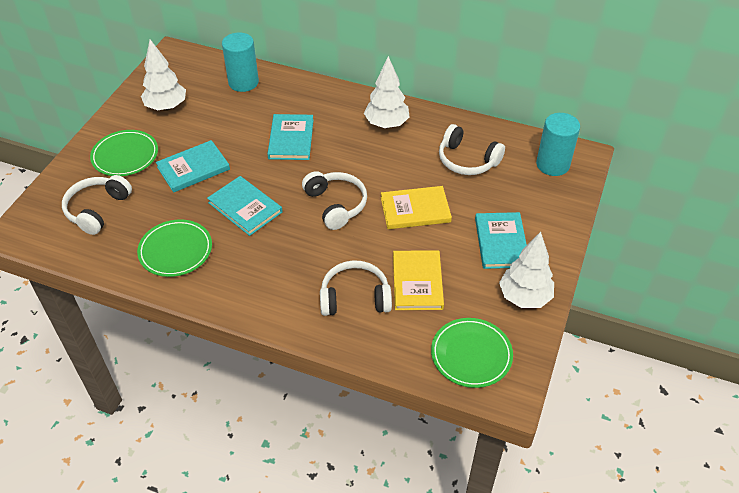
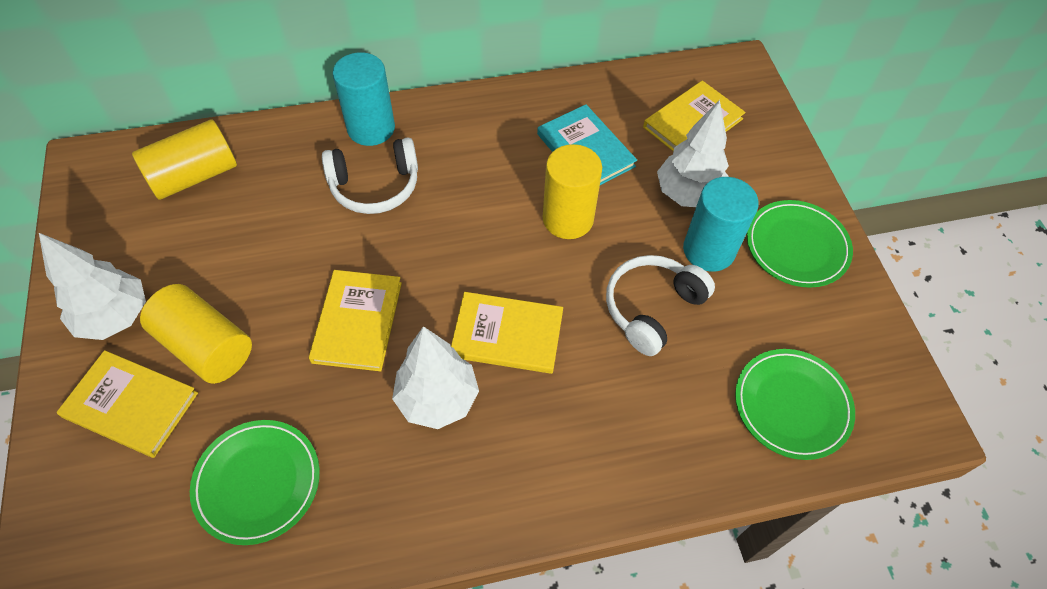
turquoise book: [156,140,230,193] [207,176,283,236] [267,114,313,160] [475,212,527,269] = 4 -> [537,104,637,185] = 1
white headphones: [62,175,132,235] [302,171,367,230] [320,260,392,316] [439,124,505,175] = 4 -> [322,138,418,214] [606,255,715,356] = 2
yellow book: [381,186,452,229] [393,250,444,310] = 2 -> [56,350,198,458] [309,270,402,371] [451,292,563,374] [643,81,746,151] = 4
yellow cylinder: none = 0 -> [132,119,237,200] [140,284,252,384] [543,144,602,239] = 3

